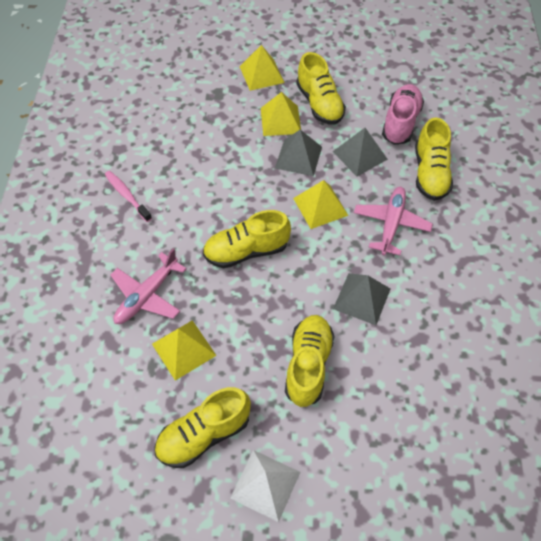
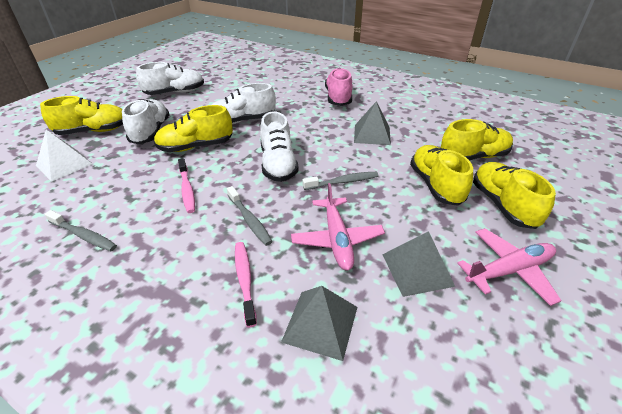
grey toothbrush: none = 0 -> [44,210,117,251] [227,186,273,246] [302,172,379,190] = 3
pink toothbrush: [105,171,152,222] = 1 -> [178,158,195,213] [235,242,257,327] = 2
white shoe: none = 0 -> [122,99,170,144] [136,62,204,95] [211,83,276,124] [260,112,299,182] = 4
yellow pyramid: [152,320,217,381] [240,45,285,91] [261,92,301,136] [293,180,349,229] = 4 -> none = 0

